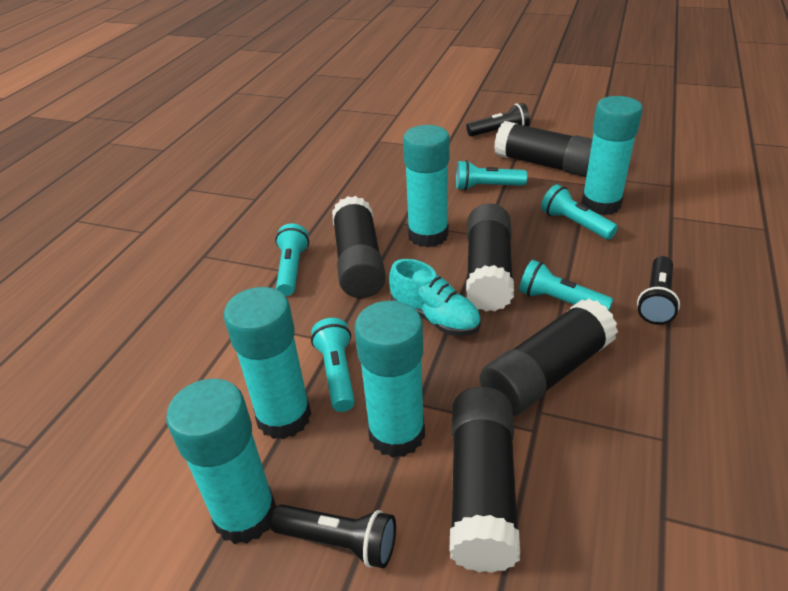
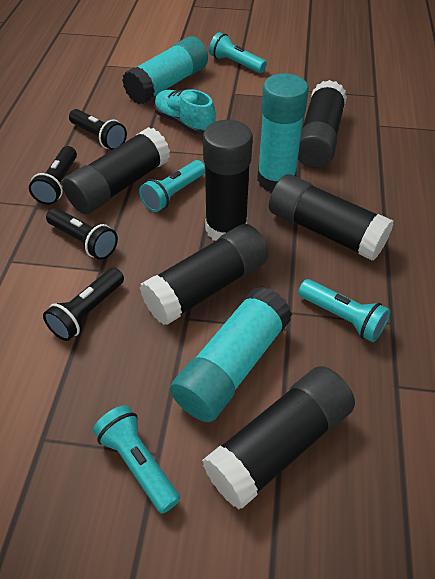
black flashlight: [270,504,396,568] [466,103,530,137] [637,256,680,325] = 3 -> [29,146,77,205] [43,268,124,341] [46,208,118,260] [69,109,127,150] = 4
black glue stick: [332,196,386,298] [450,387,520,573] [466,203,514,311] [480,299,618,416] [494,121,592,177] = 5 -> [62,127,170,214] [140,224,268,325] [202,366,355,509] [203,120,253,241] [269,174,394,260] [298,80,347,168] = 6
turquoise flashlight: [275,224,309,296] [311,318,355,412] [456,160,527,191] [519,260,613,311] [541,184,618,240] = 5 -> [93,405,180,514] [139,160,205,212] [209,32,267,73] [298,279,390,342] = 4
turquoise glue stick: [166,379,276,544] [224,287,311,439] [354,301,425,458] [403,125,450,248] [581,96,643,215] = 5 -> [122,36,208,104] [170,286,292,422] [257,73,309,192] = 3

